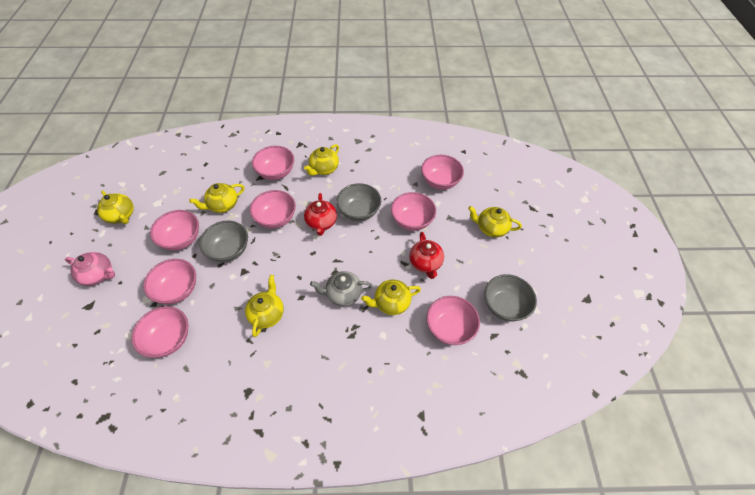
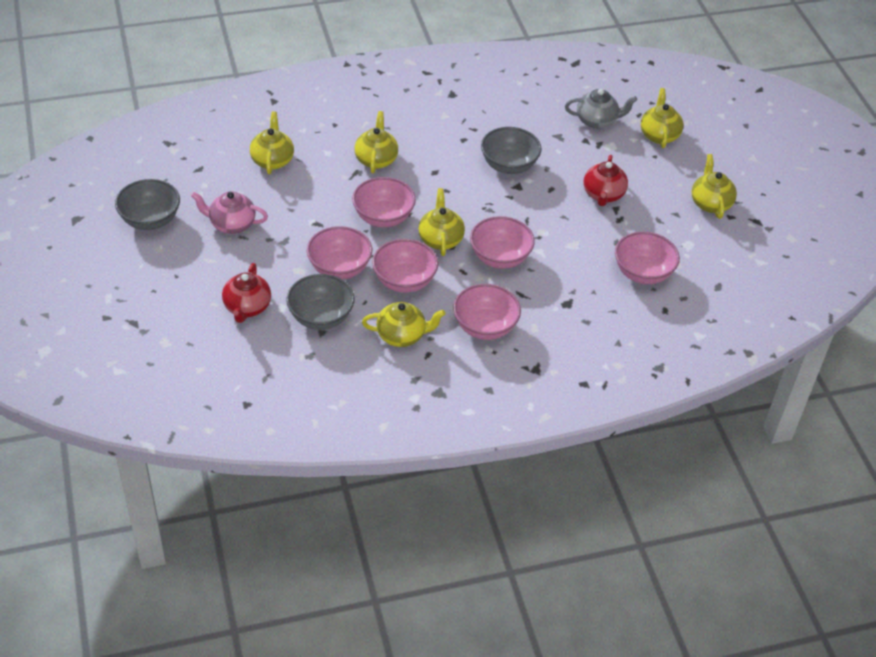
pink bowl: [131,306,188,358] [143,259,196,304] [150,210,199,250] [250,190,296,229] [252,146,294,180] [391,192,436,231] [421,155,464,190] [426,296,480,345] = 8 -> [307,226,372,279] [352,177,416,227] [372,239,438,293] [453,284,521,340] [470,216,535,269] [615,232,680,284] = 6

